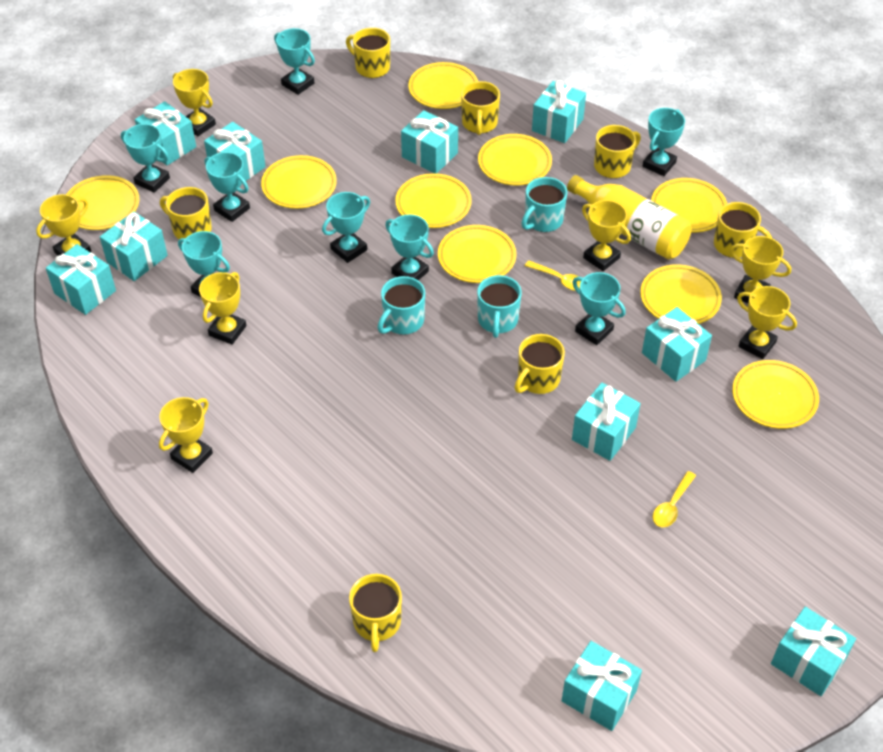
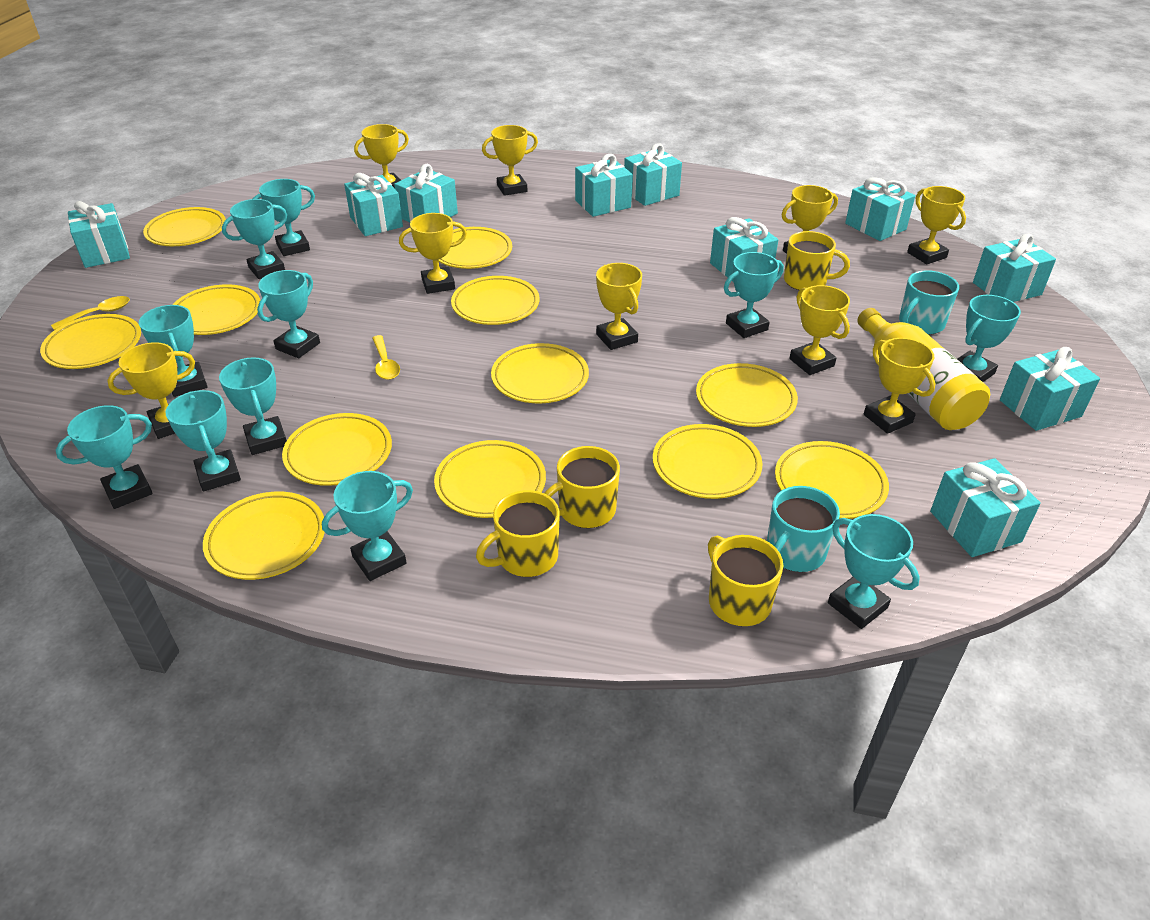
turquoise mug: [377,276,425,334] [477,275,522,338] [521,177,567,232] = 3 -> [767,486,840,572] [899,270,959,335] = 2
turquoise trophy: [121,124,170,193] [178,231,230,297] [205,152,250,222] [274,28,315,95] [322,192,370,263] [385,215,434,280] [572,272,626,345] [643,108,685,176] = 8 -> [56,405,153,509] [139,305,208,397] [166,390,241,491] [219,357,287,455] [222,199,287,279] [253,179,315,256] [257,270,320,358] [322,471,413,581] [724,252,784,338] [828,514,920,629] [957,295,1021,382] = 11
yellow mug: [160,187,212,240] [346,28,390,78] [349,574,402,652] [461,81,500,135] [515,334,565,394] [594,125,641,178] [714,202,772,258] = 7 -> [476,490,560,577] [544,446,620,528] [708,535,783,626] [784,231,850,290] = 4
yellow plate: [66,175,139,230] [261,155,337,209] [395,173,472,228] [408,62,478,109] [438,225,516,283] [478,134,552,186] [640,264,722,324] [651,178,727,233] [732,360,819,429] = 9 -> [40,314,141,369] [143,207,226,246] [173,284,260,335] [203,492,325,580] [282,413,392,486] [434,440,546,518] [439,227,512,269] [451,276,540,325] [491,343,589,403] [653,424,762,499] [696,363,798,427] [775,441,889,519] = 12
yellow trophy: [36,194,91,256] [159,397,213,473] [173,69,216,136] [199,272,246,345] [582,200,631,271] [730,236,791,303] [737,286,797,359] = 7 -> [107,342,195,439] [354,124,409,188] [399,213,467,294] [482,125,538,196] [596,263,642,350] [782,185,838,254] [789,285,850,375] [864,338,936,434] [907,186,966,264] = 9

